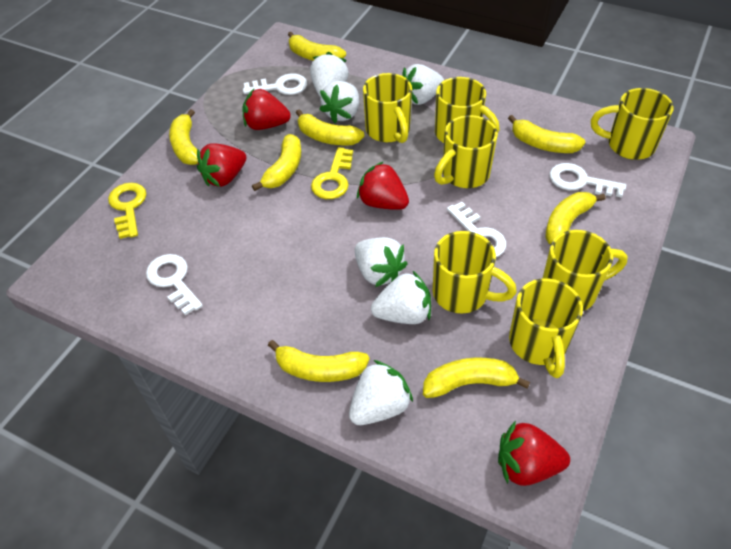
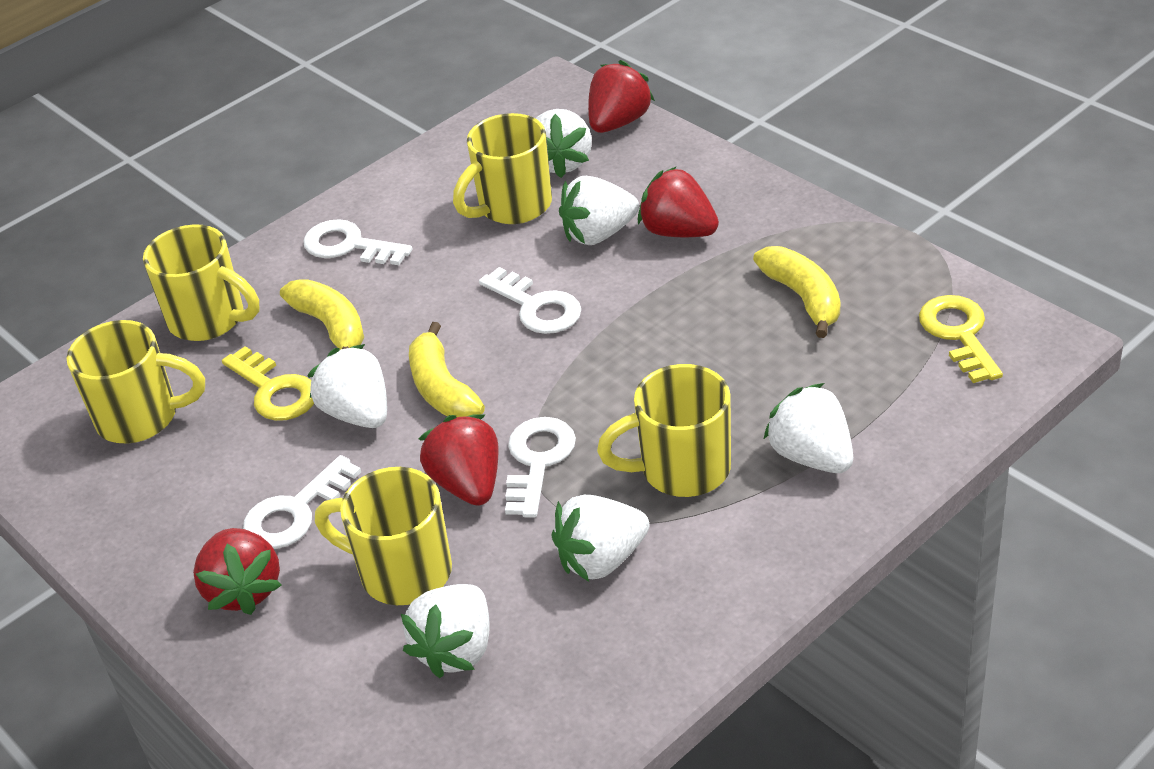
yellow banana: [169,109,198,165] [252,134,301,191] [268,340,370,382] [288,32,346,61] [296,109,364,146] [423,358,530,398] [508,115,585,153] [545,192,605,245] = 8 -> [280,279,364,350] [409,322,485,417] [753,246,840,338] = 3
yellow mug: [363,73,412,143] [433,231,517,313] [434,115,498,188] [435,77,500,143] [509,278,583,378] [542,230,628,311] [591,88,674,160] = 7 -> [66,320,205,443] [143,225,259,341] [315,467,452,605] [453,113,552,224] [597,364,731,497] = 5

